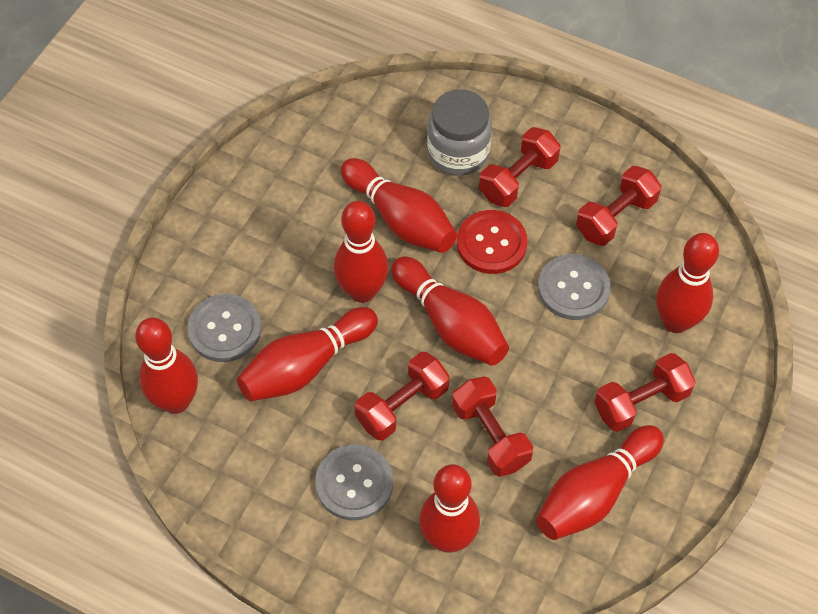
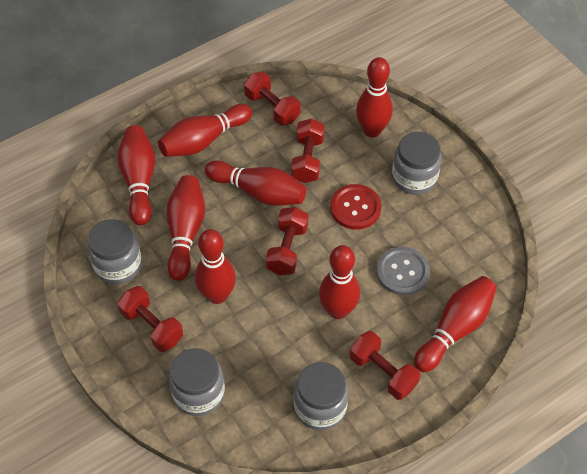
grey button: [187,294,262,362] [315,444,393,520] [538,254,611,320] = 3 -> [376,247,430,295] = 1
grey jar: [427,89,492,176] = 1 -> [88,219,142,284] [169,348,225,416] [294,362,349,430] [392,132,442,195] = 4

